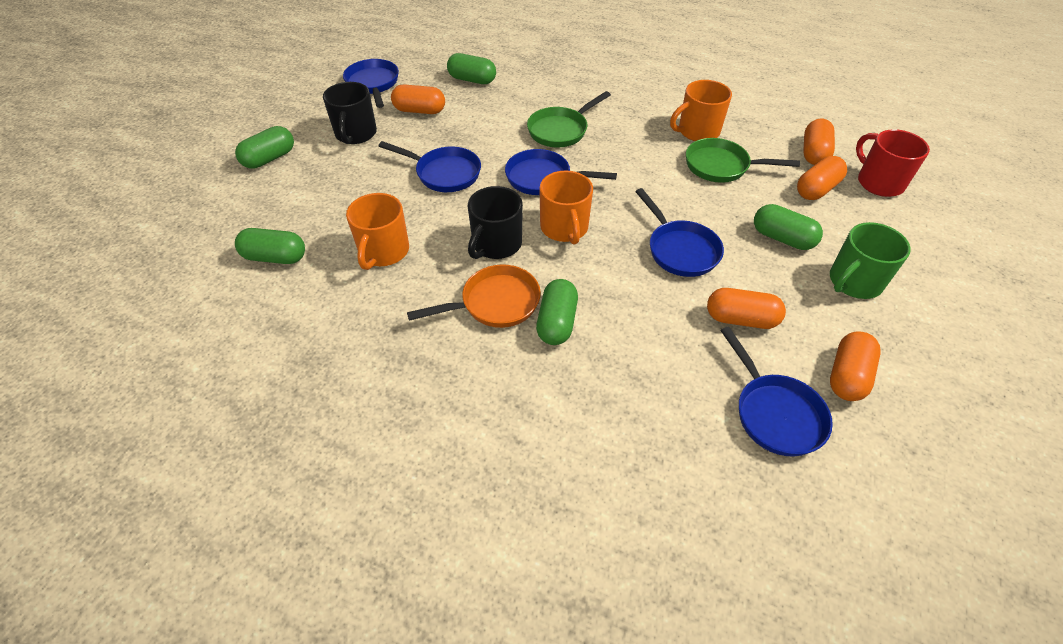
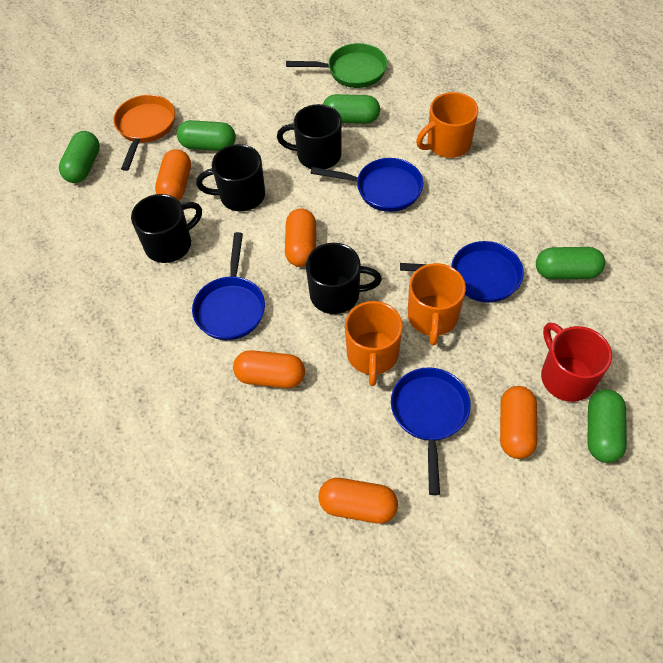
black mug: [323,82,377,144] [468,186,523,259] = 2 -> [131,194,202,263] [196,144,265,211] [277,104,342,169] [306,243,382,314] = 4
blue pan: [343,59,399,108] [379,141,481,192] [505,149,617,195] [635,188,724,277] [720,327,833,457] = 5 -> [192,232,265,340] [310,158,423,212] [391,367,471,495] [400,241,524,303] = 4
green mug: [830,222,911,299] = 1 -> none = 0
green pan: [527,91,611,147] [686,138,800,183] = 2 -> [286,43,387,88] = 1

